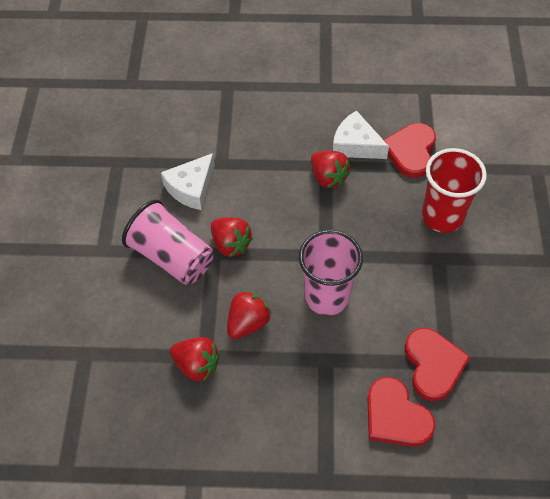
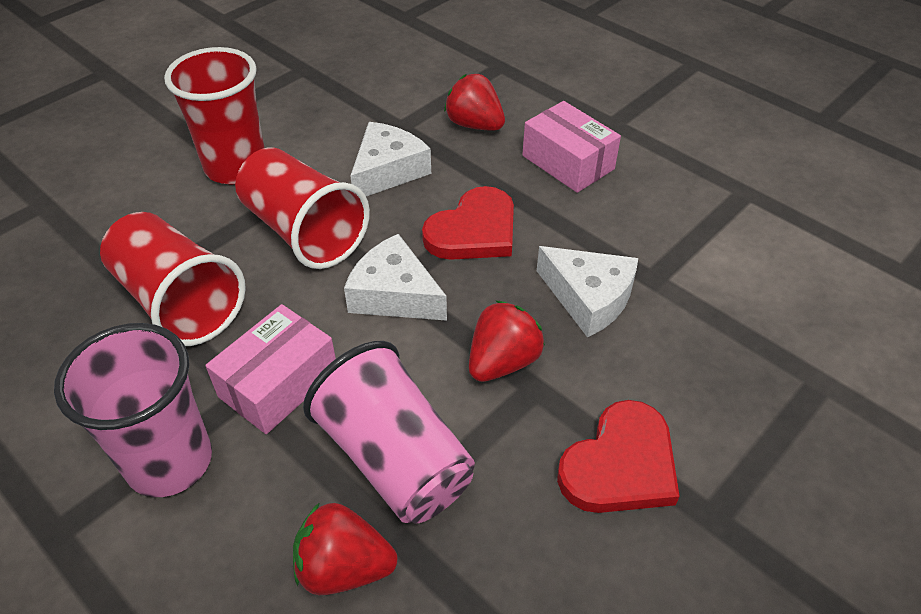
pink box: none = 0 -> [205,304,336,434] [522,101,621,193] = 2
red cup: [422,148,487,233] = 1 -> [100,212,246,346] [164,47,264,184] [235,147,370,269] = 3
red heart: [367,377,435,447] [384,123,436,178] [405,328,470,401] = 3 -> [422,186,514,260] [557,400,680,513] = 2
red strawberry: [170,337,220,381] [211,217,253,257] [227,290,271,339] [311,151,351,188] = 4 -> [293,502,398,595] [444,74,505,131] [469,300,545,382] = 3
white cheese: [161,153,215,210] [333,110,389,159] = 2 -> [344,234,447,321] [350,122,431,196] [537,246,638,338] = 3

